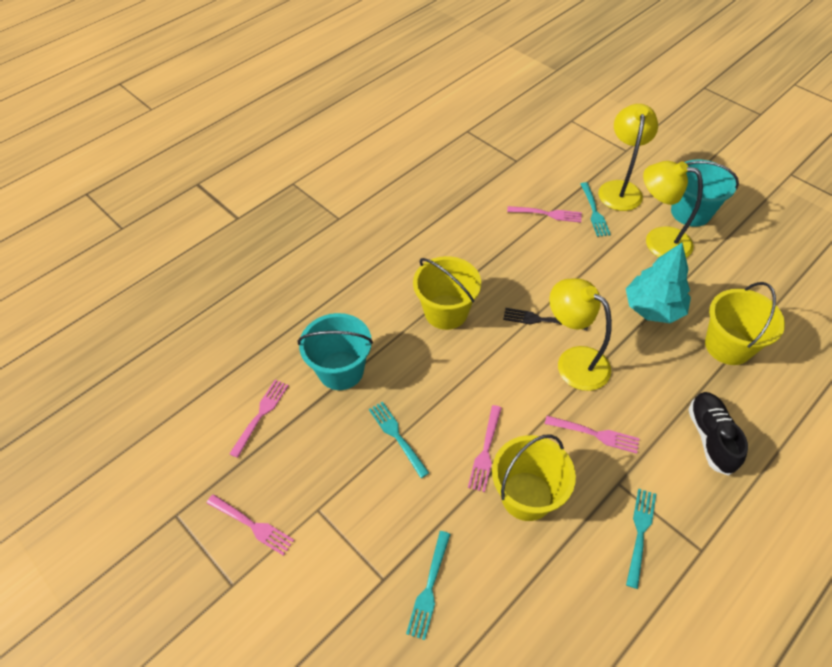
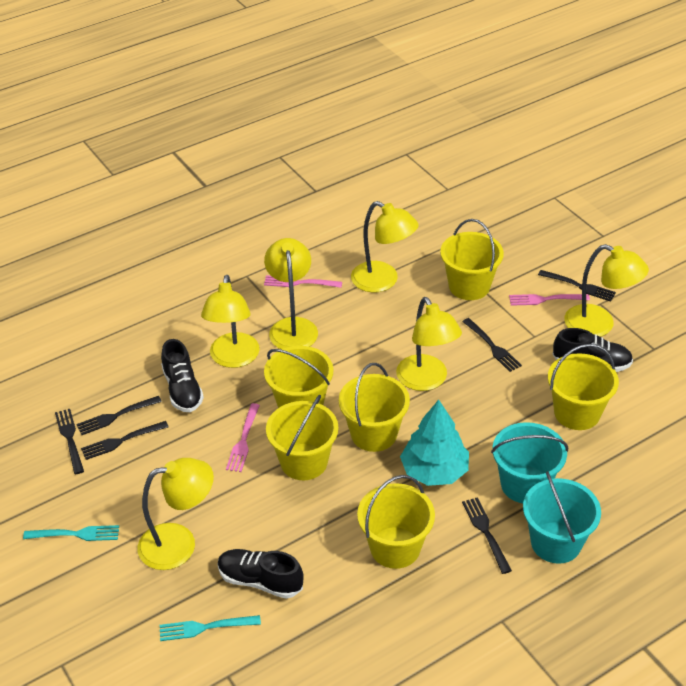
black fork: [503,308,588,330] = 1 -> [55,409,84,474] [76,396,162,435] [81,421,169,460] [462,318,522,372] [462,497,512,574] [538,270,616,302] = 6
black shoe: [688,392,748,476] = 1 -> [161,339,204,412] [218,549,304,599] [552,328,633,372] = 3
pink fork: [207,494,294,556] [230,380,289,458] [468,405,502,492] [507,206,582,223] [545,416,640,454] = 5 -> [226,403,260,472] [264,275,342,288] [509,294,590,306] = 3
turquoise fork: [369,401,429,478] [406,531,451,640] [581,182,611,237] [626,489,656,589] = 4 -> [23,525,119,541] [160,615,261,641] = 2
yellow bucket: [413,256,481,330] [492,434,576,521] [705,282,785,365] = 3 -> [264,346,333,408] [266,395,339,480] [339,363,410,452] [357,475,435,569] [440,219,504,300] [548,344,619,430] = 6
yellow lamp: [549,278,612,391] [598,104,658,211] [643,161,703,258] = 3 -> [137,458,214,570] [201,275,260,368] [264,238,318,349] [351,201,419,293] [396,297,462,391] [564,244,649,337] = 6

